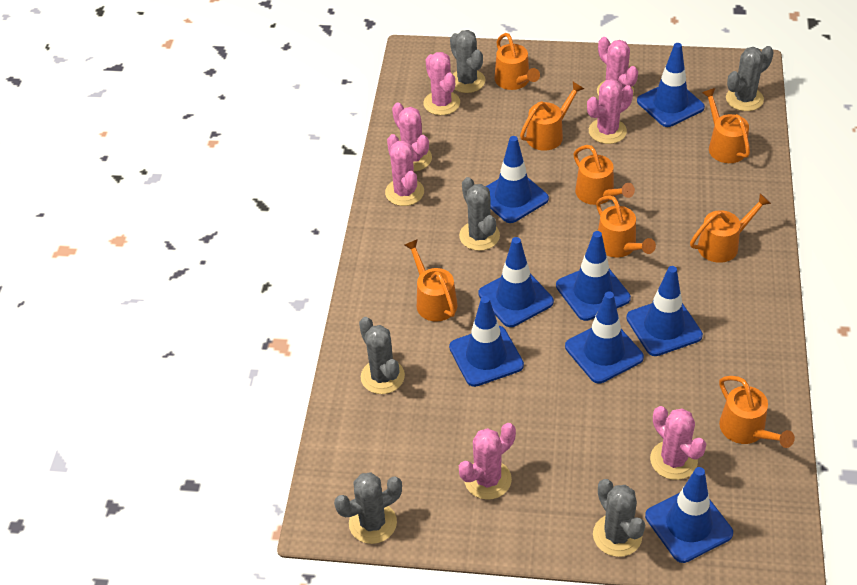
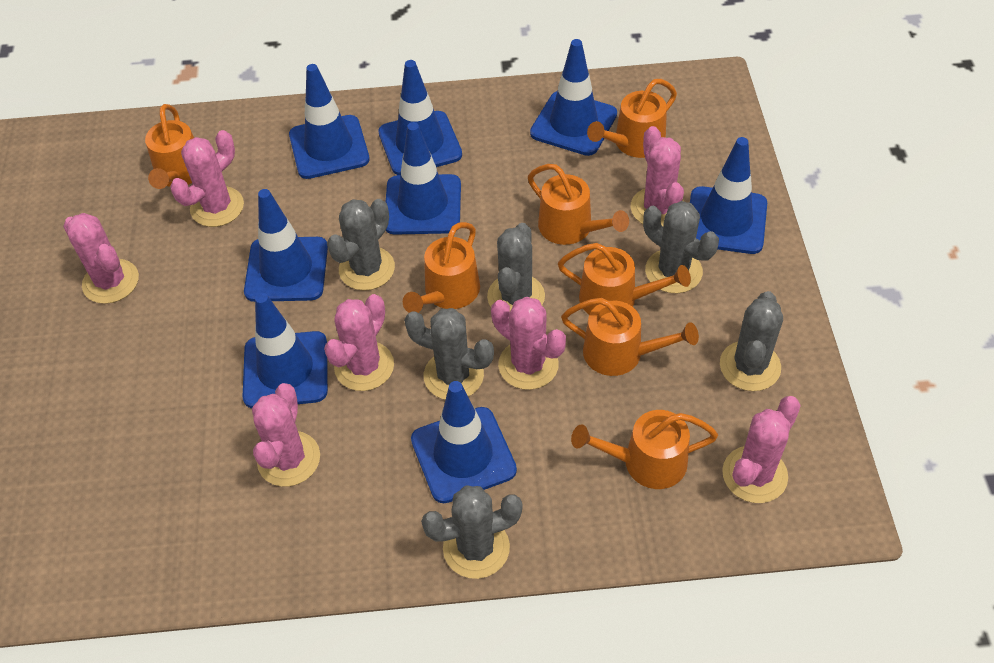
orange watering can: [404,239,458,322] [494,33,540,90] [520,82,584,150] [573,145,635,205] [596,195,656,257] [690,193,771,263] [702,88,750,163] [719,376,795,448] = 8 -> [145,104,194,189] [403,222,480,313] [528,164,629,245] [558,243,691,315] [561,298,699,376] [571,410,718,489] [587,79,677,158] = 7

